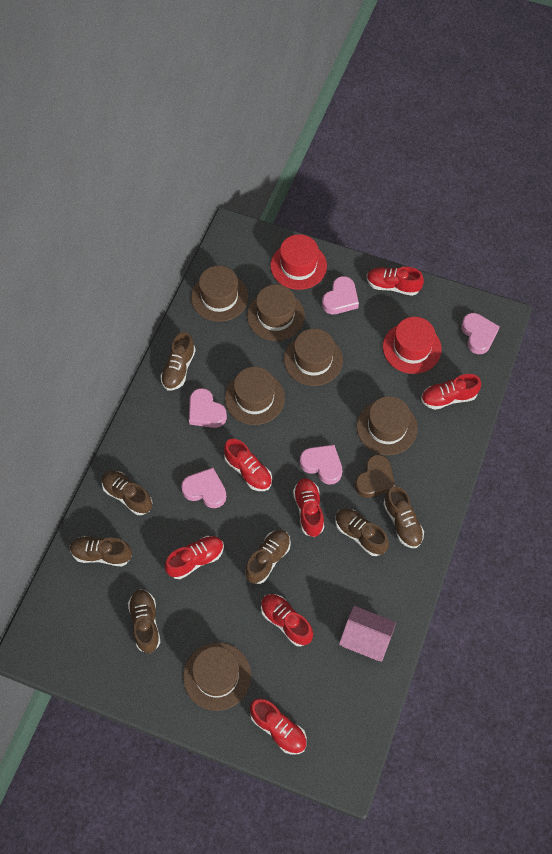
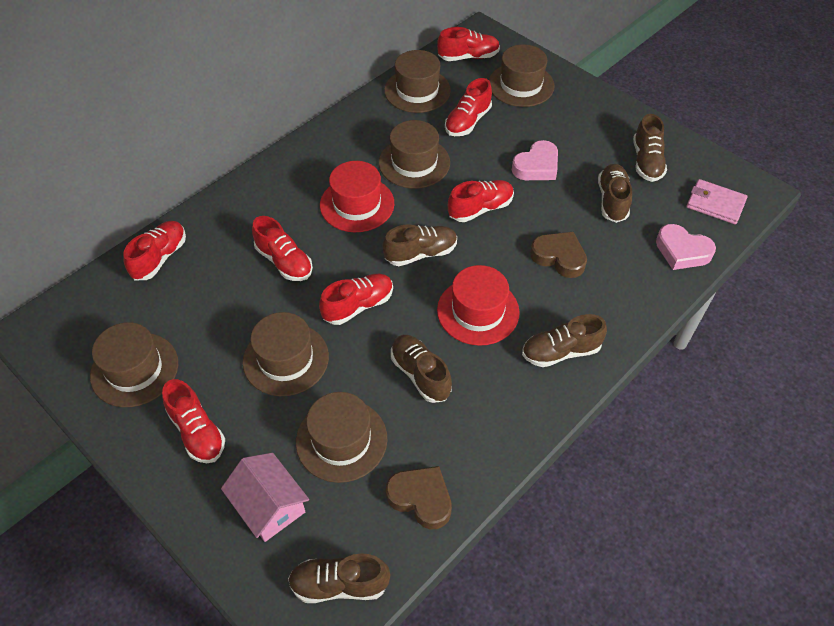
brown heart: [355,455,395,498] = 1 -> [386,466,452,529] [530,232,587,278] = 2
brown shoe: [70,536,132,566] [102,471,152,515] [128,589,160,653] [160,332,196,390] [245,530,291,584] [335,508,389,556] [383,486,424,548] = 7 -> [288,553,390,603] [383,224,457,266] [391,335,452,403] [522,314,607,367] [598,164,632,223] [633,114,667,182] = 6
pink heart: [181,468,227,508] [189,388,227,428] [300,445,342,484] [322,276,359,314] [461,313,500,354] = 5 -> [512,140,558,180] [656,224,716,270] = 2
pink wallet: none = 0 -> [686,179,747,224] = 1

